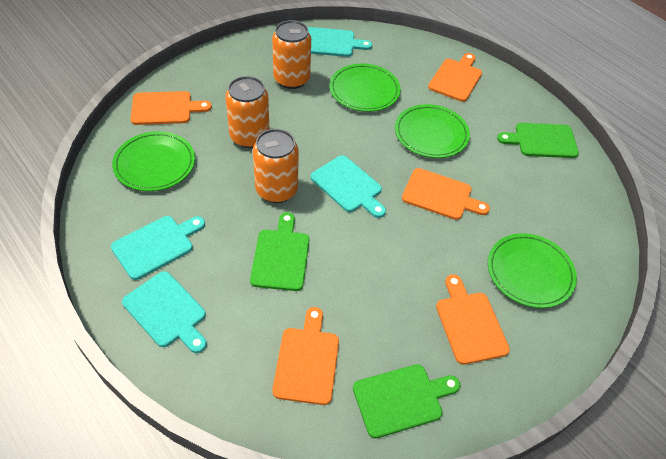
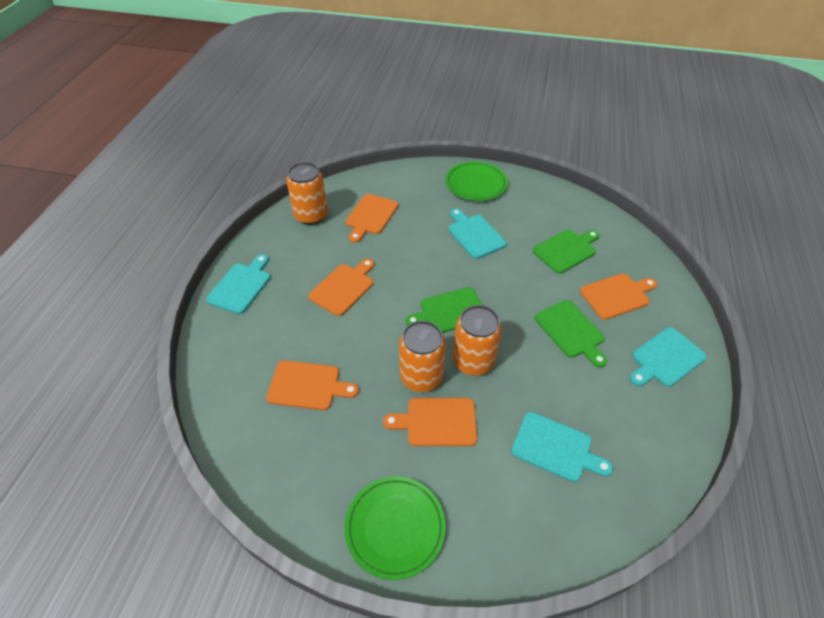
green plate: [112,131,195,191] [329,64,401,112] [395,104,470,158] [488,233,577,308] = 4 -> [344,476,446,580] [445,161,508,201] = 2

